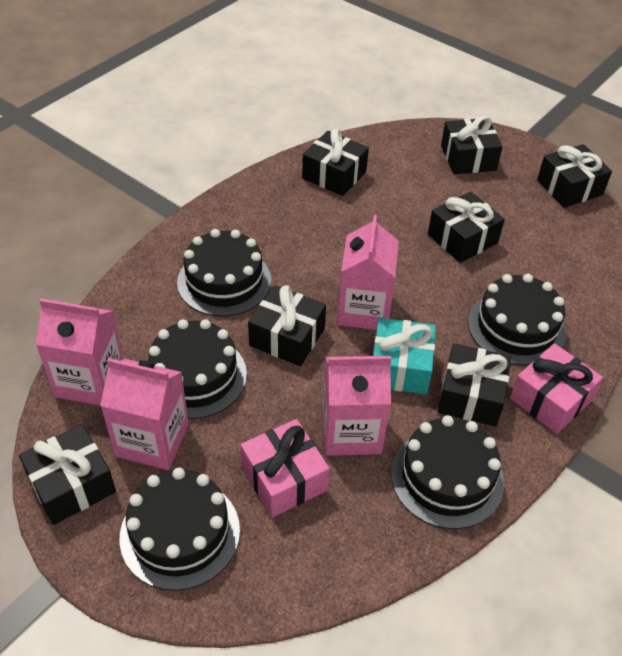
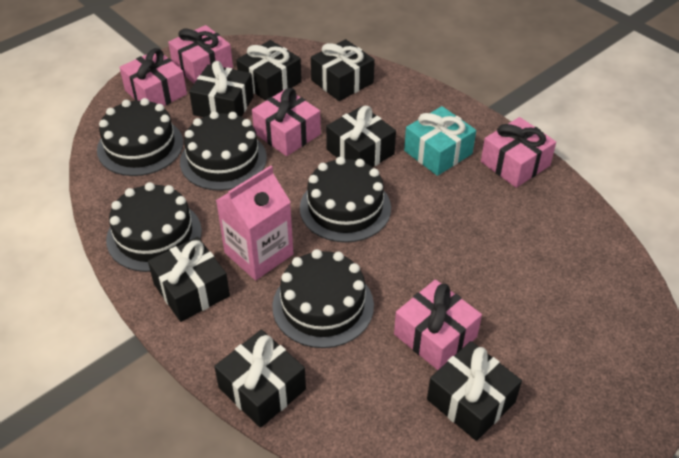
pink carton: [36,299,123,405] [100,358,189,470] [322,356,391,456] [337,215,399,330] = 4 -> [216,165,293,280] = 1
pink gift: [240,419,330,517] [510,343,603,434] = 2 -> [119,48,187,106] [168,25,233,84] [252,88,321,156] [394,279,482,370] [481,117,556,188] = 5

